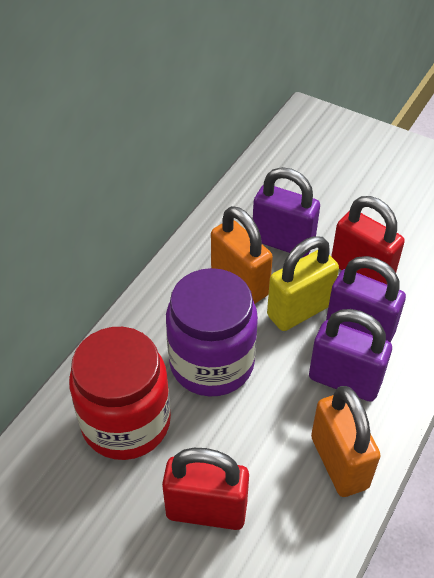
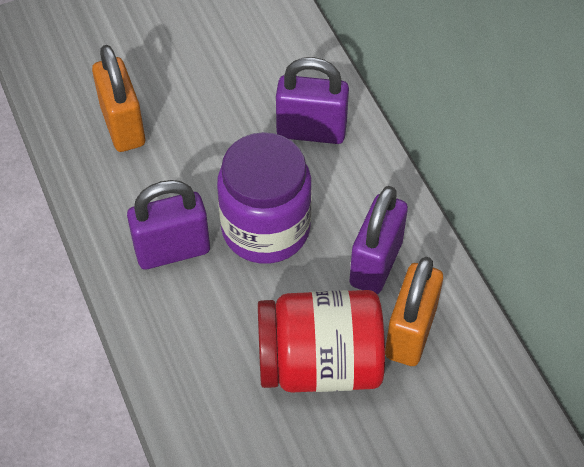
red padlock: [162,448,249,530] [331,196,405,284] = 2 -> none = 0
yellow padlock: [267,236,339,331] = 1 -> none = 0

